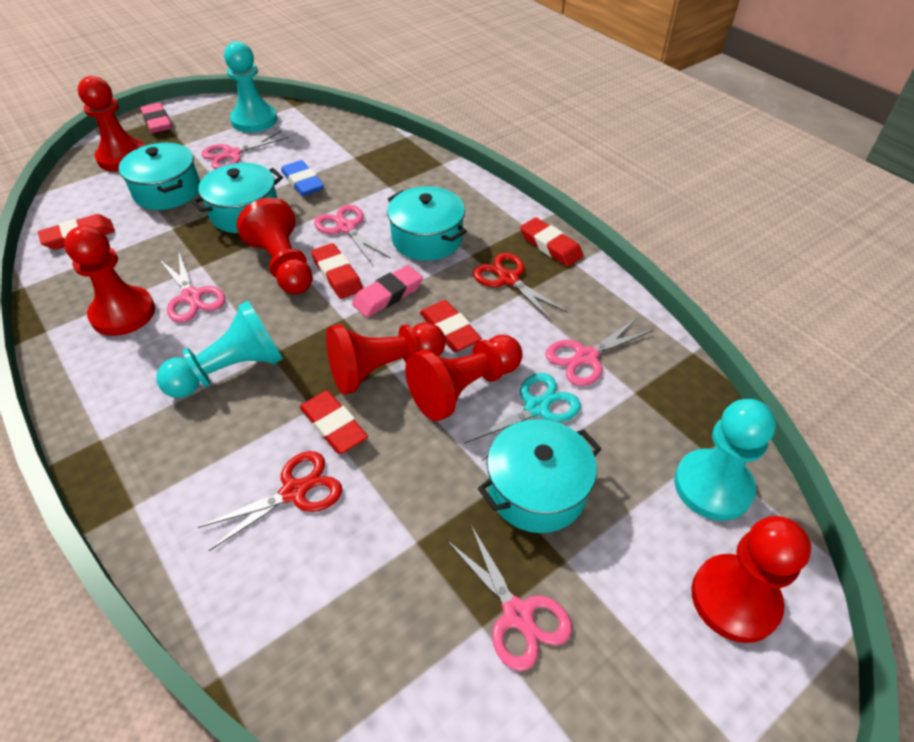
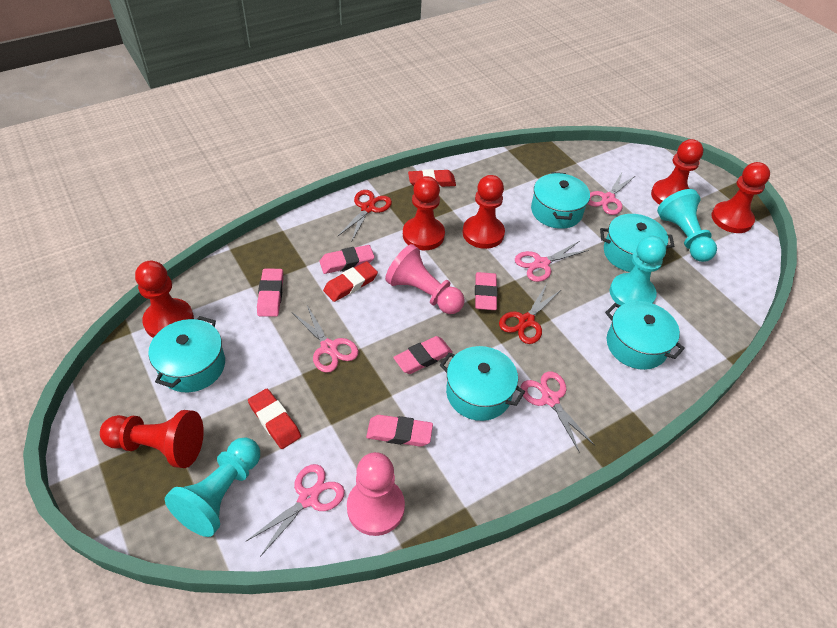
blue eraser: [281,160,324,196] = 1 -> none = 0
pink eraser: [140,103,172,133] [352,265,423,318] = 2 -> [257,269,283,317] [319,245,375,274] [366,415,433,447] [393,336,453,374] [475,272,498,310] = 5
pink pawn: none = 0 -> [347,452,405,536] [385,244,465,314] = 2
red eraser: [38,214,115,250] [299,391,368,454] [311,243,363,299] [420,300,482,352] [520,218,583,267] = 5 -> [248,389,301,449] [323,261,378,302] [408,169,456,188] = 3
turquoise pot: [119,143,200,210] [191,163,283,233] [387,187,467,261] [478,419,601,533] = 4 -> [148,316,225,392] [440,346,525,421] [531,172,590,229] [600,214,675,272] [605,301,685,370] = 5
turquoise scissors: [464,373,581,462] = 1 -> none = 0

